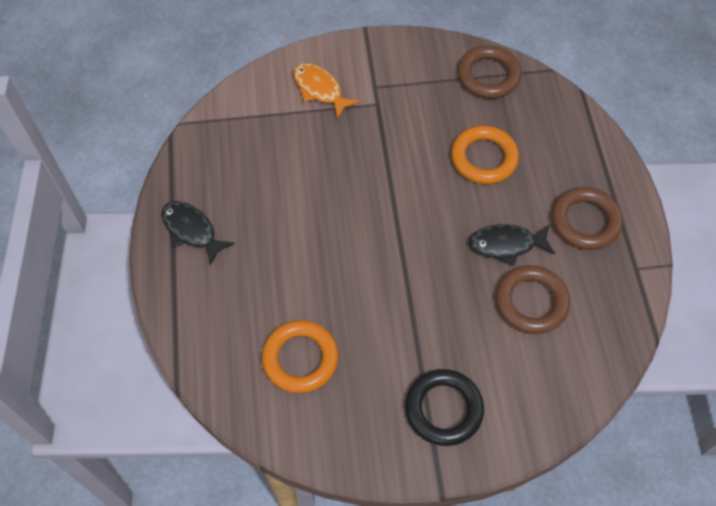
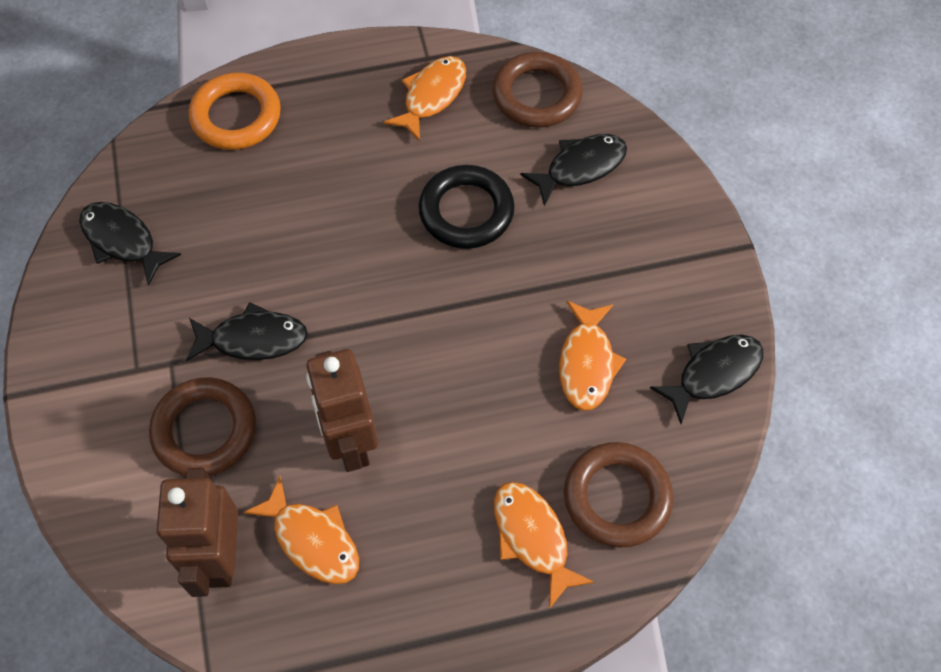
black fish: [161,201,235,266] [469,224,555,266] = 2 -> [79,202,182,286] [186,302,308,362] [520,134,627,206] [650,335,763,424] = 4
brown robot: none = 0 -> [157,468,238,597] [306,349,378,472] = 2
orange fish: [293,63,360,119] = 1 -> [243,476,359,584] [383,56,466,142] [494,482,594,609] [559,301,626,411] = 4
orange ring: [262,320,338,393] [451,126,519,184] = 2 -> [189,73,281,150] = 1

